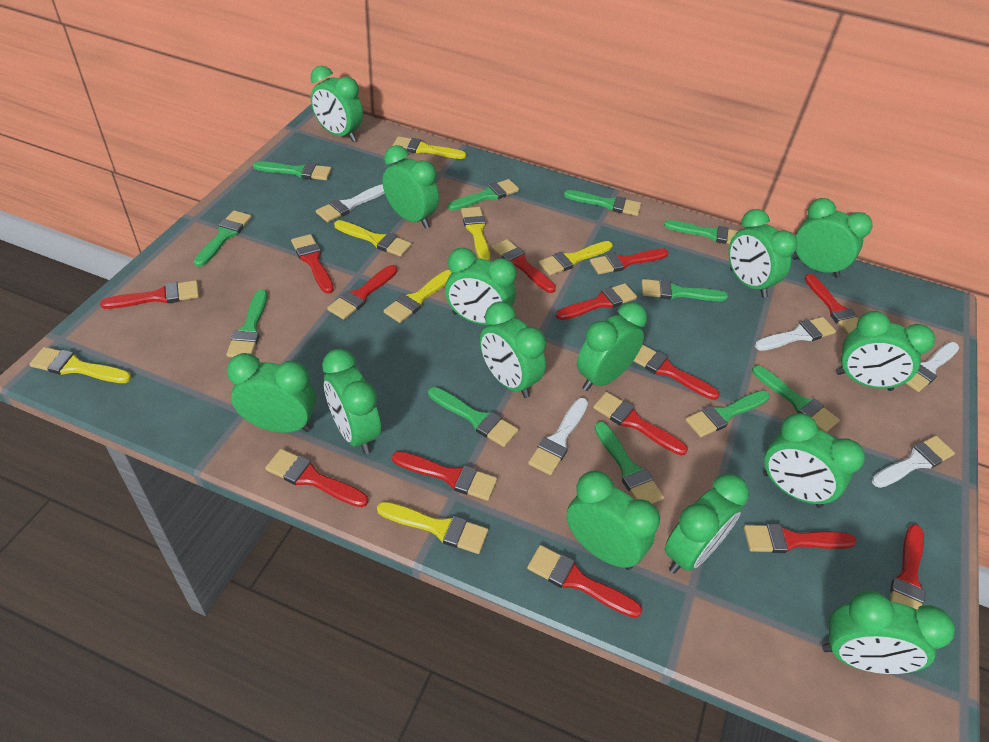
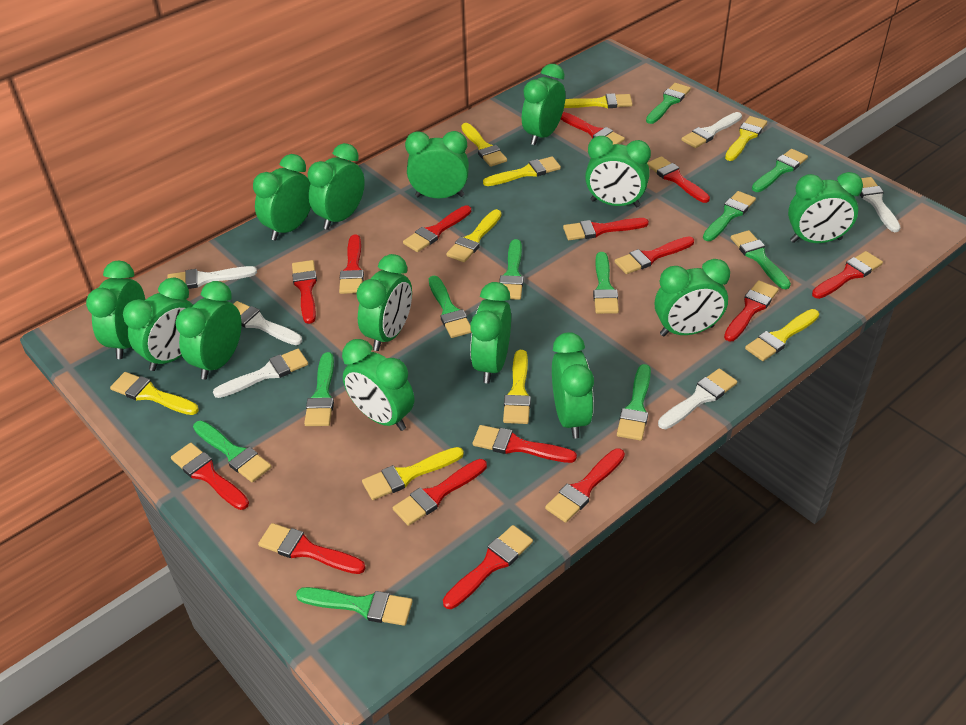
red brush: [100,280,199,309] [265,449,368,507] [291,234,334,294] [327,265,397,320] [392,451,497,501] [491,239,556,293] [527,545,642,618] [556,283,637,320] [590,248,668,274] [593,392,688,455] [633,344,720,400] [744,524,857,553] [805,274,859,335] [890,524,926,610] = 14 -> [171,443,249,510] [258,523,366,574] [292,260,317,324] [339,234,364,294] [393,459,487,526] [403,205,471,252] [443,525,533,609] [473,425,577,463] [545,449,625,523] [561,112,625,144] [563,218,649,240] [615,236,694,274] [647,156,710,203] [724,280,779,342] [812,251,883,299] = 15
white brush: [316,184,385,222] [528,398,588,475] [755,317,836,351] [872,436,955,488] [905,342,959,392] = 5 -> [167,266,257,289] [213,349,308,398] [234,301,302,345] [658,368,737,429] [681,112,742,148] [860,177,901,232] = 6
yellow brush: [29,347,132,383] [334,220,412,257] [377,502,488,554] [384,270,451,323] [393,136,466,159] [461,207,490,261] [539,241,613,275] = 7 -> [110,372,199,415] [362,447,464,500] [446,209,501,262] [461,123,507,167] [483,156,561,186] [503,350,531,424] [564,93,632,108] [725,116,767,161] [745,309,819,361] = 9

